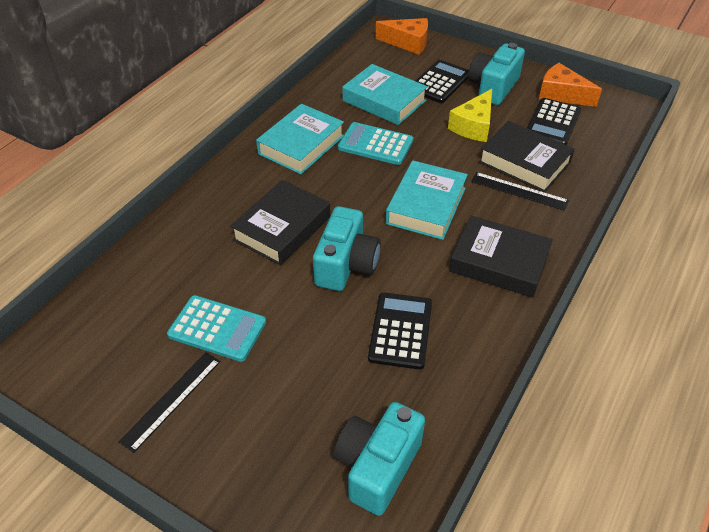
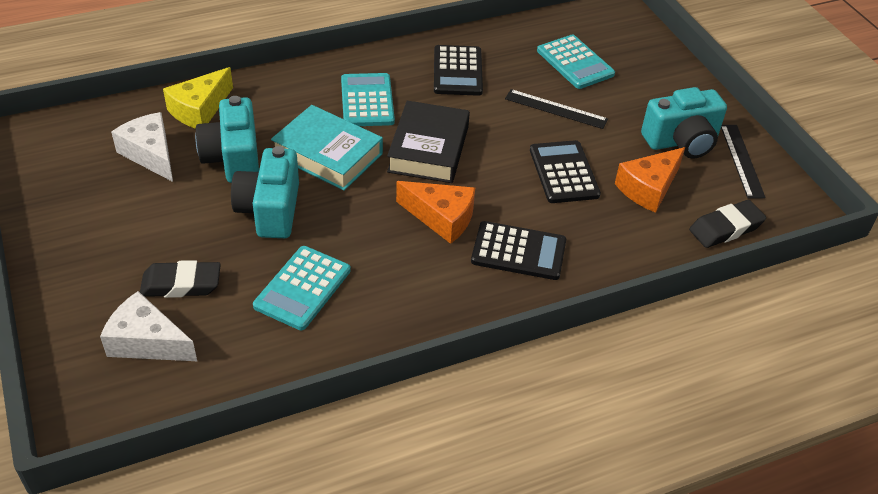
black book: [230,180,330,266] [449,216,553,298] [479,121,575,193] = 3 -> [387,101,470,183] = 1
black eraser: none = 0 -> [140,260,221,298] [689,200,766,248] = 2
turquoise book: [256,104,344,174] [342,64,428,125] [386,160,468,240] = 3 -> [271,105,383,191] = 1
turquoise calculator: [167,295,266,362] [338,122,413,165] = 2 -> [253,246,351,330] [341,73,395,126] [537,35,615,89] = 3
white cheese: none = 0 -> [100,291,197,361] [111,112,173,182] = 2

